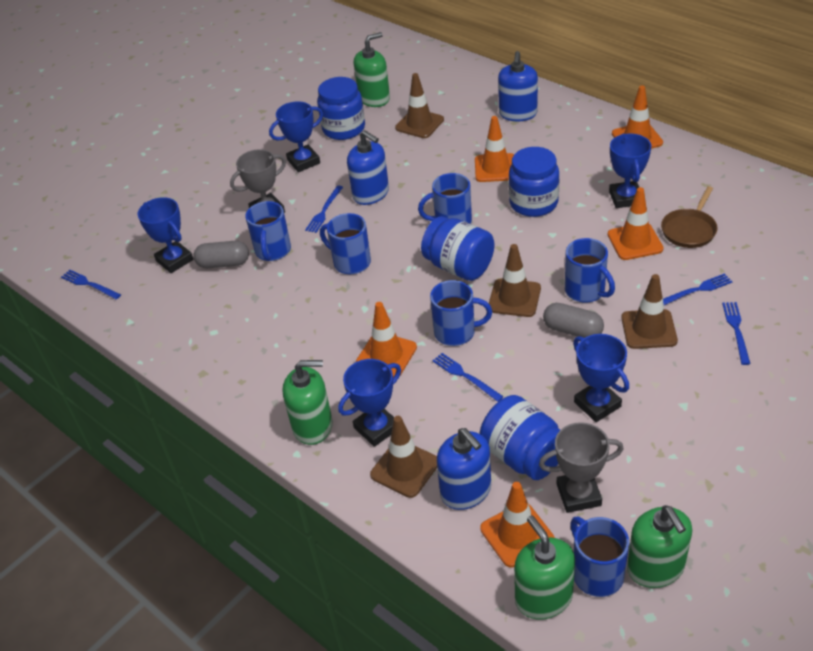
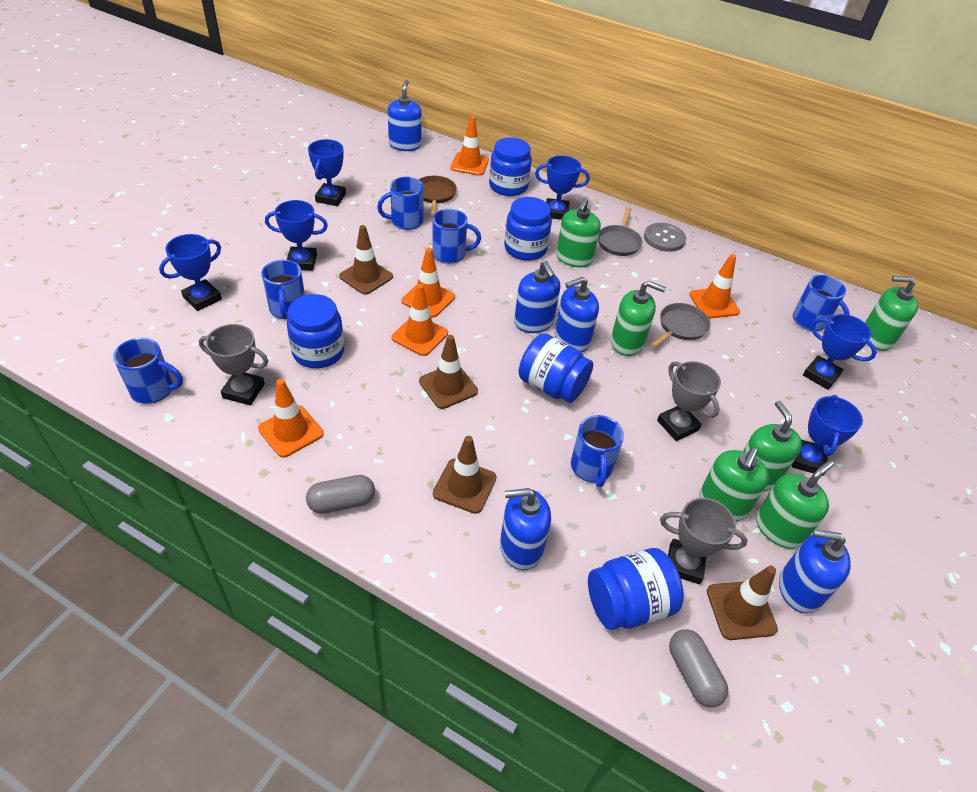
blue fork: [61,270,121,300] [305,185,343,233] [432,353,504,402] [663,274,732,305] [722,302,750,365] = 5 -> none = 0
blue jar: [317,77,365,140] [421,216,494,281] [480,395,560,480] [509,147,559,217] = 4 -> [287,294,344,368] [489,138,532,196] [504,197,552,261] [519,333,593,403] [588,548,684,630] = 5
blue soap dispenser: [347,130,389,205] [437,428,491,510] [498,51,538,121] = 3 -> [388,80,422,151] [500,488,551,570] [514,261,560,333] [555,277,599,352] [779,529,851,614] = 5
blue trophy: [138,197,194,273] [269,101,323,172] [338,359,401,447] [573,334,629,422] [609,133,651,208] = 5 -> [159,234,222,311] [265,200,328,271] [308,139,346,206] [535,155,590,220] [792,395,863,476] [803,314,877,390] = 6
green soap dispenser: [282,360,332,445] [354,32,390,107] [514,515,575,620] [627,505,692,588] = 4 -> [556,198,601,267] [611,281,666,356] [699,447,769,521] [743,401,802,491] [756,460,834,549] [865,276,918,351] = 6
grey button: none = 0 -> [644,223,686,252] = 1
grey pan: none = 0 -> [598,207,642,256] [651,303,711,347] = 2
grey trophy: [230,149,286,213] [539,422,624,513] = 2 -> [199,324,268,405] [657,361,721,441] [660,498,748,584] = 3

